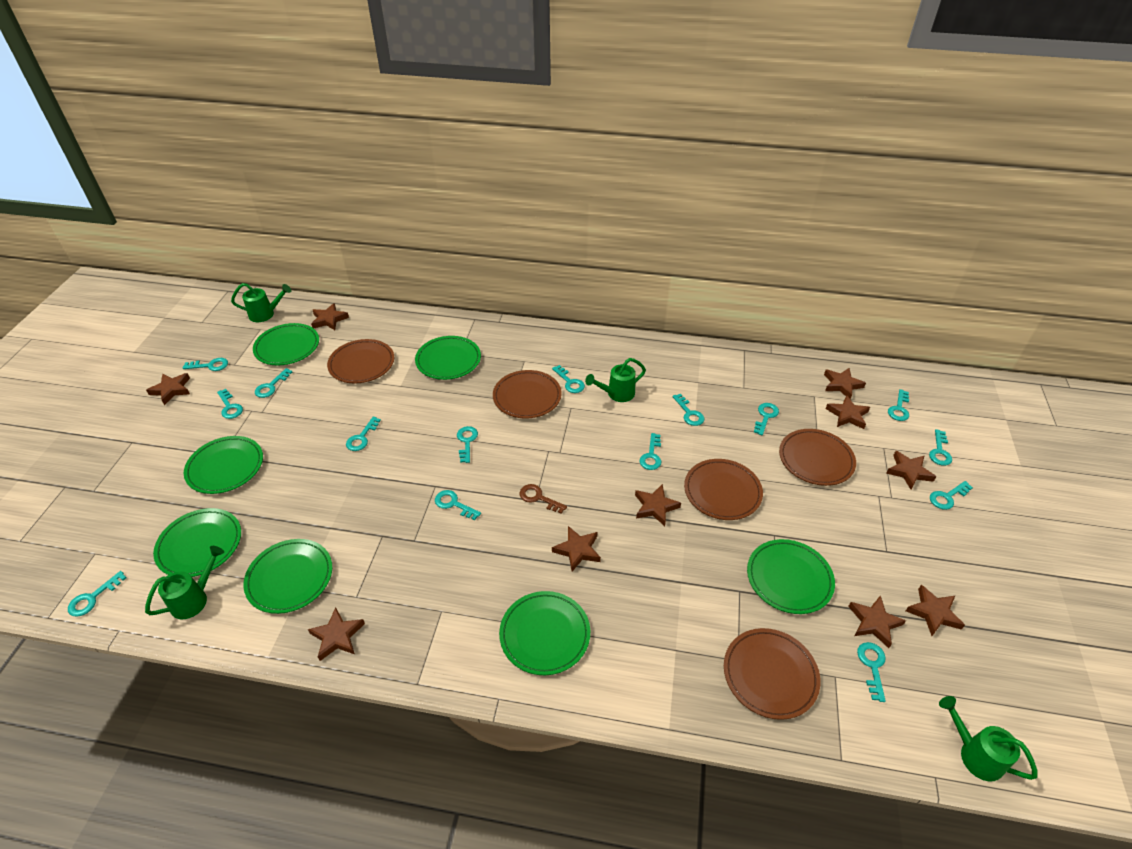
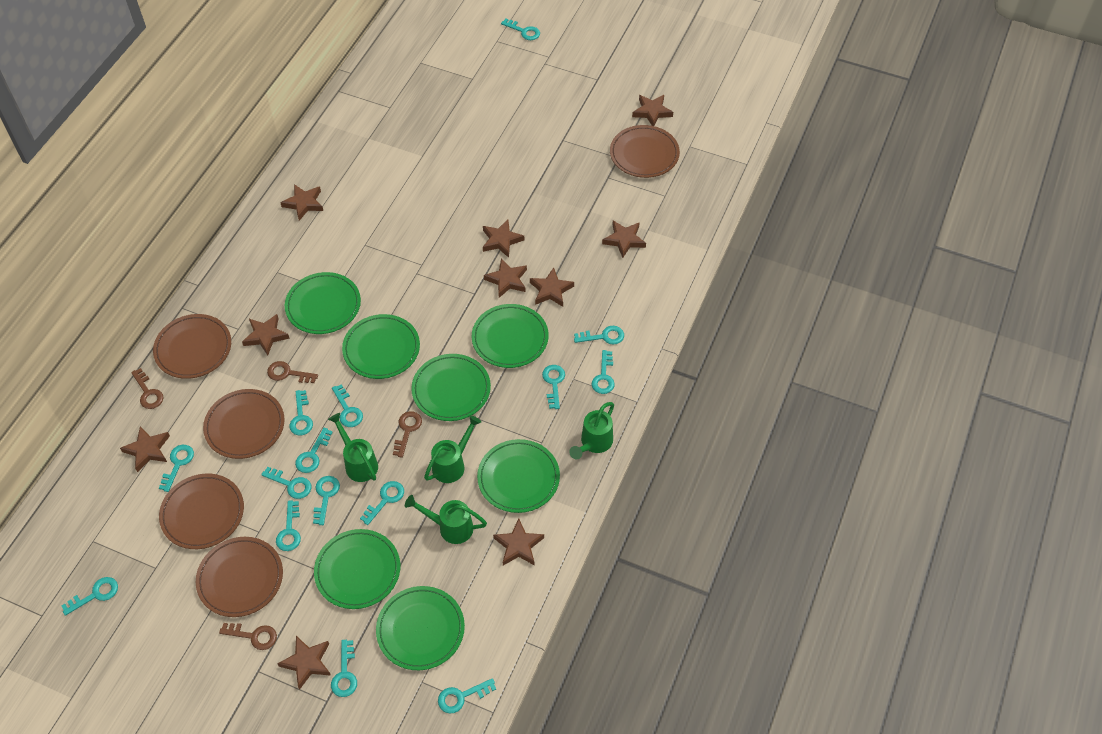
brown key: [520,484,567,514] = 1 -> [131,368,163,409] [219,623,277,650] [267,361,318,383] [393,411,422,458] = 4

